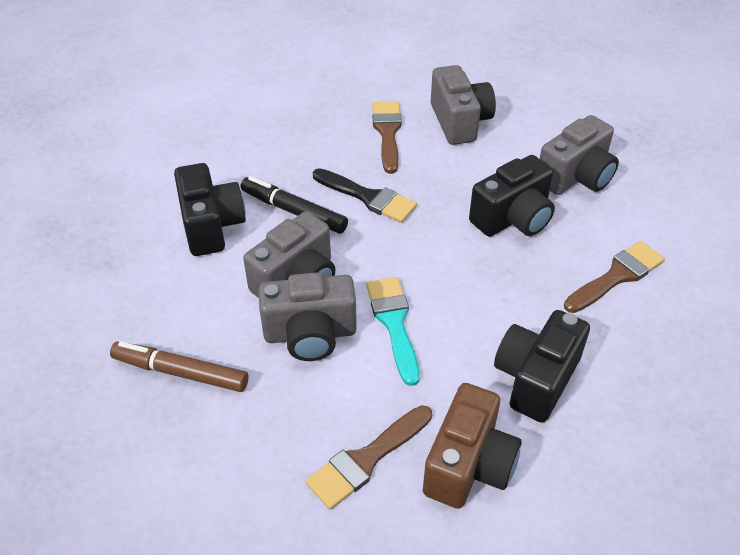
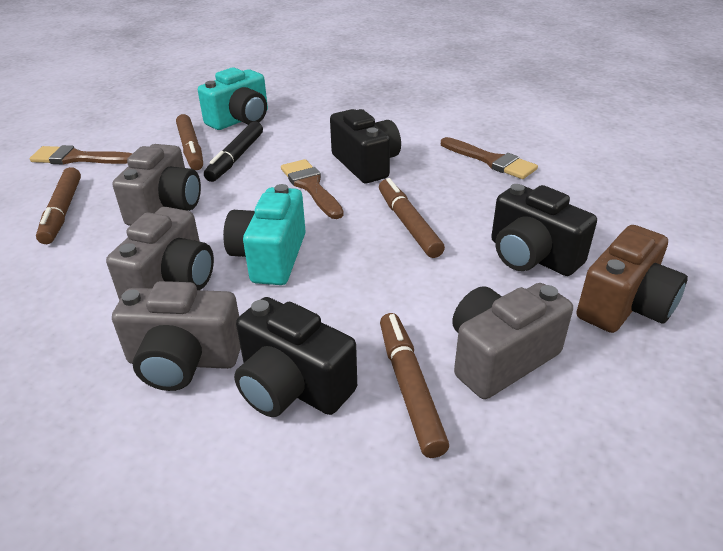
black brush: [313,168,417,223] = 1 -> none = 0
brown marker: [110,341,248,392] = 1 -> [36,167,81,244] [176,114,203,170] [379,178,445,258] [380,313,449,458] = 4
turquoise brush: [366,277,420,386] = 1 -> none = 0
turquoise camera: none = 0 -> [198,67,268,130] [223,184,306,285] = 2

